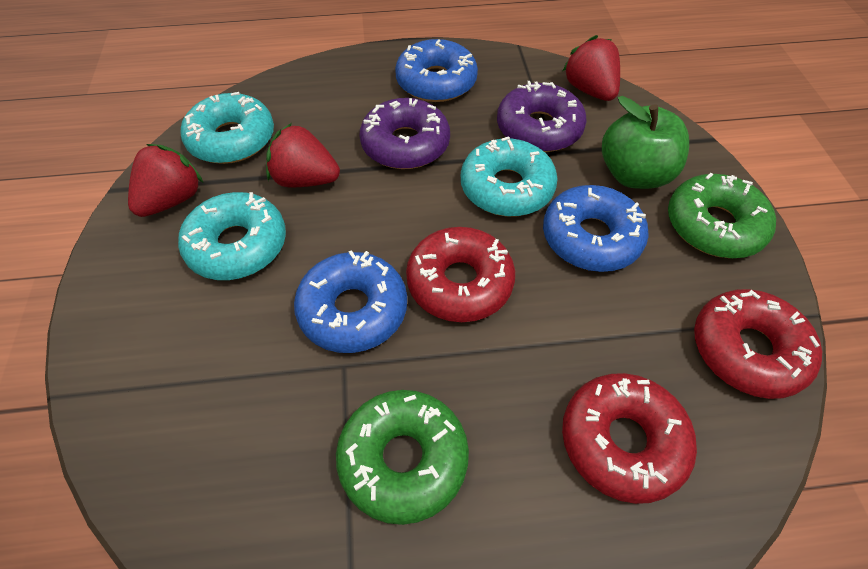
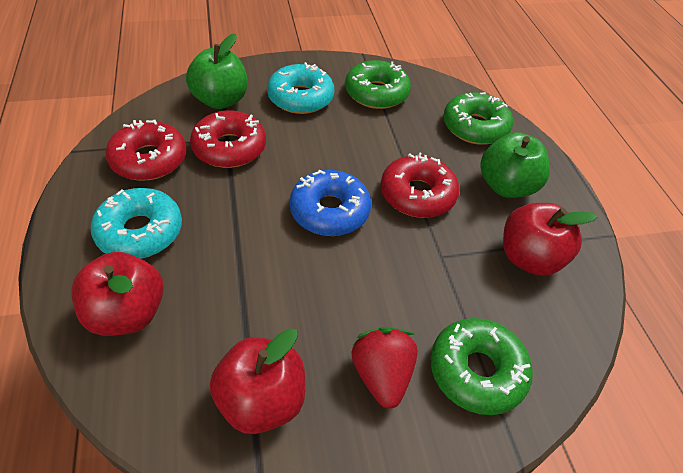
blue donut: [294,250,407,353] [395,39,478,102] [543,185,649,272] = 3 -> [289,169,371,236] = 1
green apple: [602,96,689,189] = 1 -> [186,34,248,109] [480,132,550,198] = 2
green donut: [336,390,469,525] [668,173,776,258] = 2 -> [345,60,411,109] [430,318,533,415] [443,92,513,145] = 3
purple donut: [360,98,450,169] [497,81,587,152] = 2 -> none = 0
red apple: none = 0 -> [71,252,164,336] [210,328,306,434] [503,203,597,276] = 3
red strawberry: [128,144,203,217] [266,123,340,187] [562,35,620,101] = 3 -> [351,327,418,409] = 1
turquoise donut: [178,192,286,280] [180,92,274,164] [461,136,558,217] = 3 -> [91,188,182,259] [267,62,334,114] = 2

